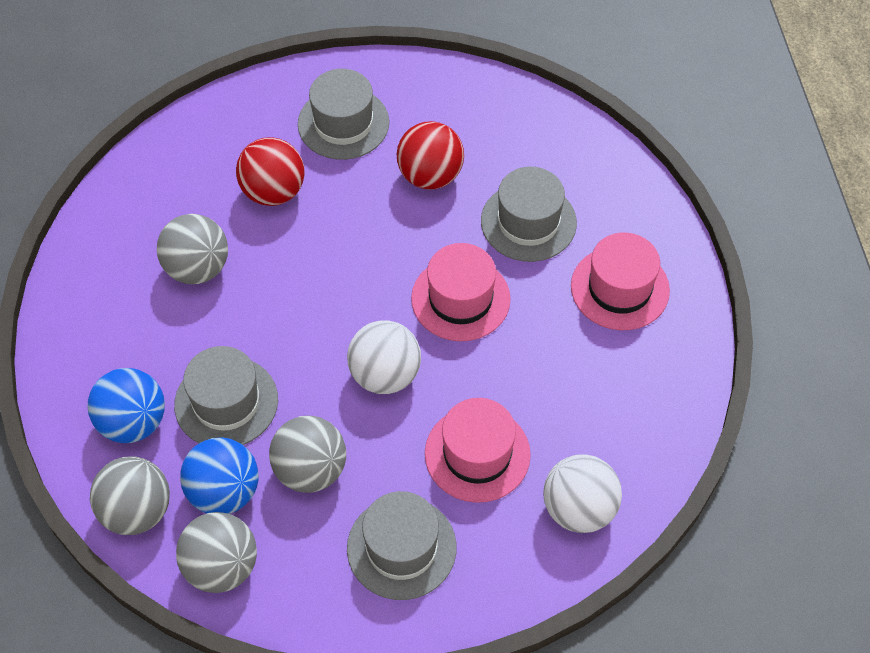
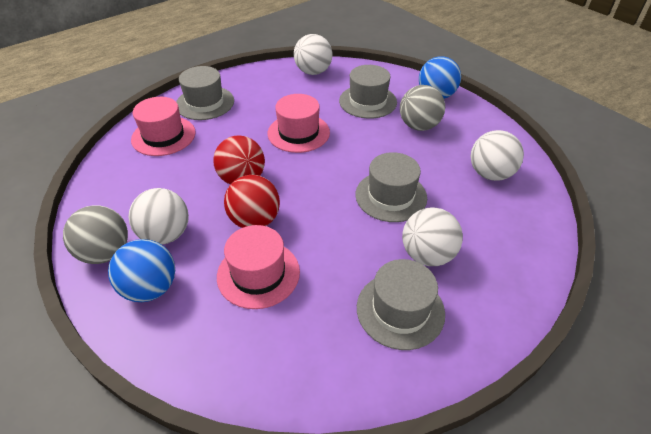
grey ball: [90,456,170,535] [157,214,228,284] [176,512,257,593] [269,416,346,493] = 4 -> [63,205,128,264] [400,85,445,131] = 2
white ball: [347,320,421,394] [543,454,622,533] = 2 -> [128,188,189,245] [294,34,333,75] [402,207,463,266] [471,130,524,181] = 4

